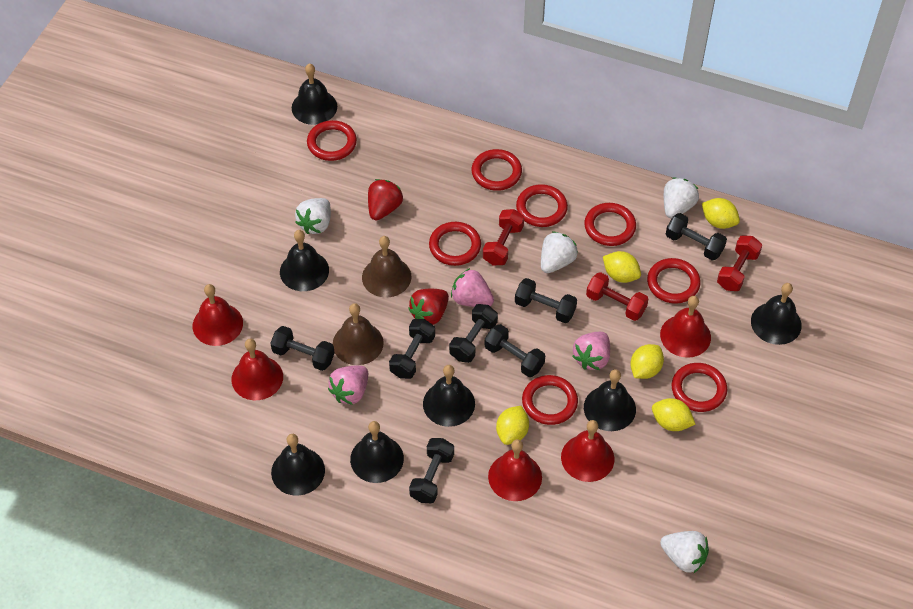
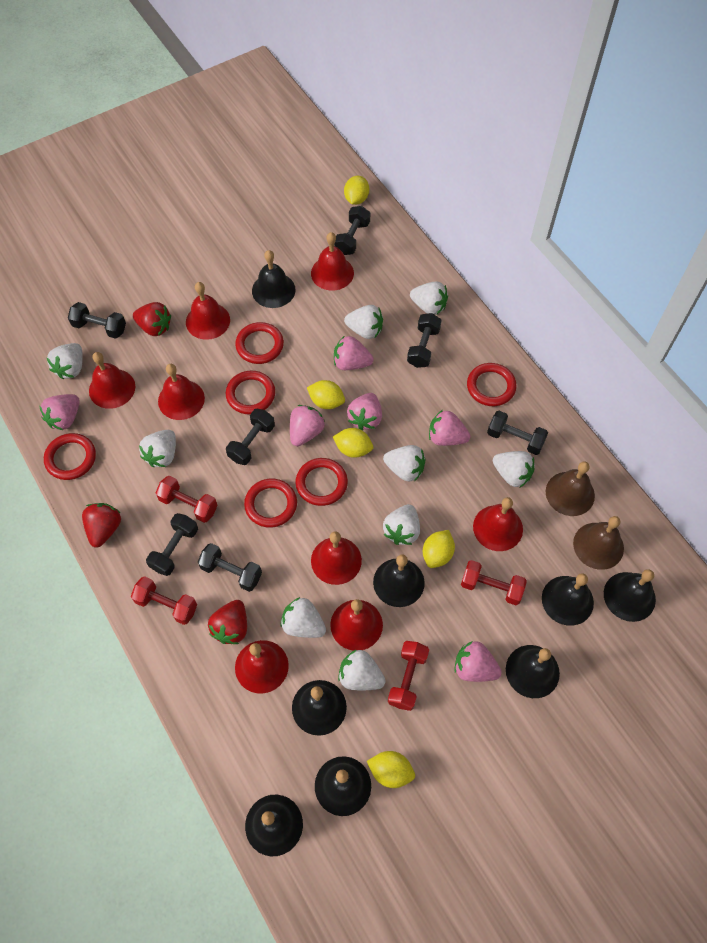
black bell: [271,434,325,496] [280,230,329,291] [292,63,337,125] [350,421,404,483] [423,365,475,427] [584,369,636,431] [751,283,802,345] = 7 -> [245,795,303,856] [252,250,296,308] [292,680,347,736] [315,756,371,816] [373,555,425,607] [506,645,560,698] [542,573,594,626] [604,569,656,622] = 8
pink strawberry: [328,366,368,405] [451,268,494,307] [572,332,610,370] = 3 -> [40,394,80,430] [290,405,325,446] [334,336,374,370] [347,393,382,430] [429,410,470,446] [454,641,502,682] = 6
red bell: [193,284,243,346] [232,339,283,400] [488,439,542,501] [561,420,615,482] [660,296,711,358] = 5 -> [89,352,135,409] [158,364,205,420] [186,282,230,340] [235,640,289,694] [311,232,354,291] [311,532,362,585] [330,599,383,651] [473,497,523,551] = 8
red dumbbell: [483,209,524,265] [586,272,648,321] [717,235,762,291] = 3 -> [131,576,197,625] [156,476,218,523] [388,641,429,711] [461,560,527,605] = 4
red ring: [307,120,357,161] [429,222,481,266] [472,149,522,191] [516,184,568,227] [522,375,578,425] [584,203,636,246] [647,258,700,304] [671,363,727,412] = 8 -> [44,433,96,480] [226,371,275,415] [235,322,284,364] [244,479,297,528] [295,458,348,506] [467,363,517,406] = 6
red strawberry: [368,179,403,220] [408,289,449,325] = 2 -> [82,503,121,547] [133,302,171,336] [208,600,247,644] = 3
white strawberry: [295,198,331,234] [541,231,578,273] [660,531,709,573] [664,178,699,219] = 4 -> [47,343,83,379] [139,430,176,467] [280,597,326,638] [338,649,386,690] [344,305,383,339] [383,445,425,482] [383,504,420,545] [410,282,448,315] [493,451,535,487] = 9

